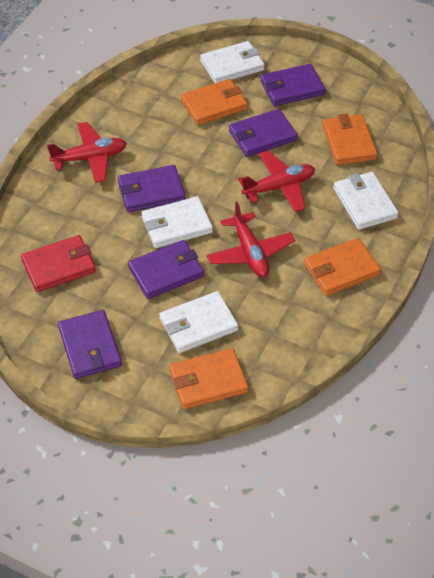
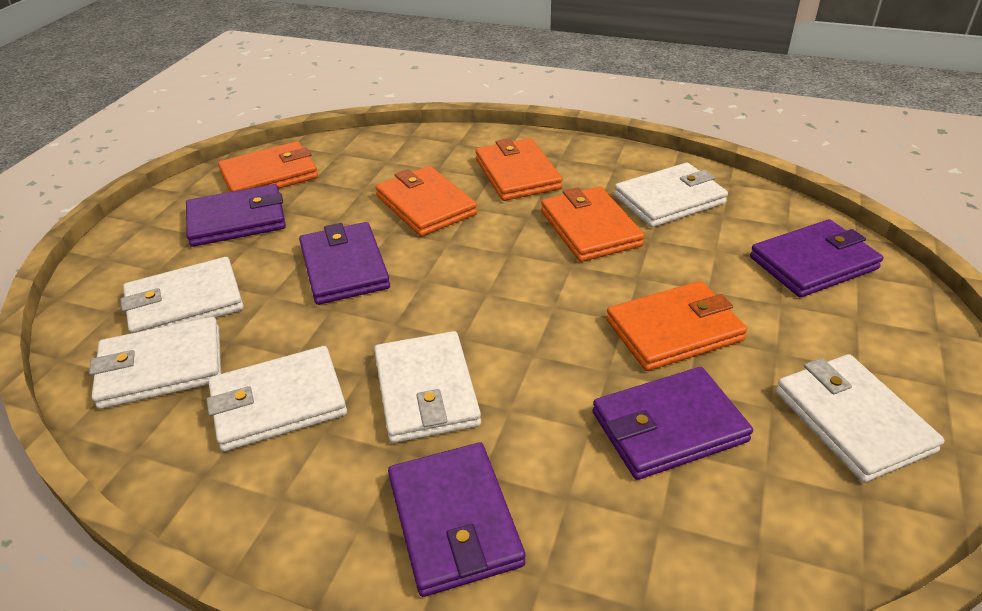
orange wallet: [169,348,248,409] [181,79,247,125] [304,238,381,296] [322,114,378,165] = 4 -> [218,141,318,192] [375,166,477,236] [475,138,563,201] [541,187,645,262] [606,281,747,371] = 5
red plane: [47,122,127,183] [207,201,295,277] [238,150,315,212] = 3 -> none = 0
red wallet: [21,235,96,292] = 1 -> none = 0
white wallet: [141,196,213,248] [160,291,238,353] [200,41,265,83] [333,172,399,230] = 4 -> [89,317,221,409] [120,257,244,333] [206,346,347,452] [374,331,481,443] [614,163,728,227] [776,354,944,483] = 6

